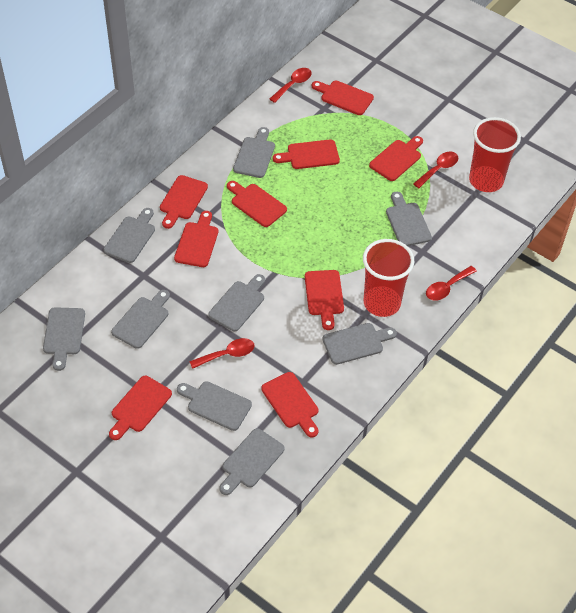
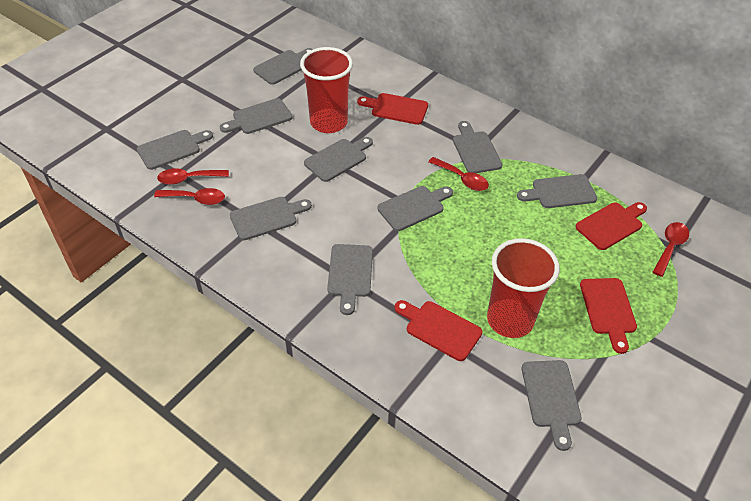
grey cutting board: [43,307,85,371] [104,208,155,263] [111,290,170,349] [177,381,252,431] [209,274,265,331] [219,428,284,495] [233,127,275,178] [322,323,397,365] [386,192,432,246] = 9 -> [137,130,213,170] [220,98,293,134] [230,197,312,240] [253,48,313,85] [304,137,373,182] [327,244,373,315] [378,186,453,231] [453,121,503,173] [517,174,597,208] [522,360,582,451] = 10
red cutting board: [109,376,172,440] [160,175,208,229] [174,211,218,267] [227,181,287,227] [261,372,318,438] [273,139,340,169] [305,270,344,330] [312,80,374,115] [369,136,423,181] = 9 -> [357,93,428,125] [394,300,482,361] [576,202,647,250] [580,278,637,354] = 4

